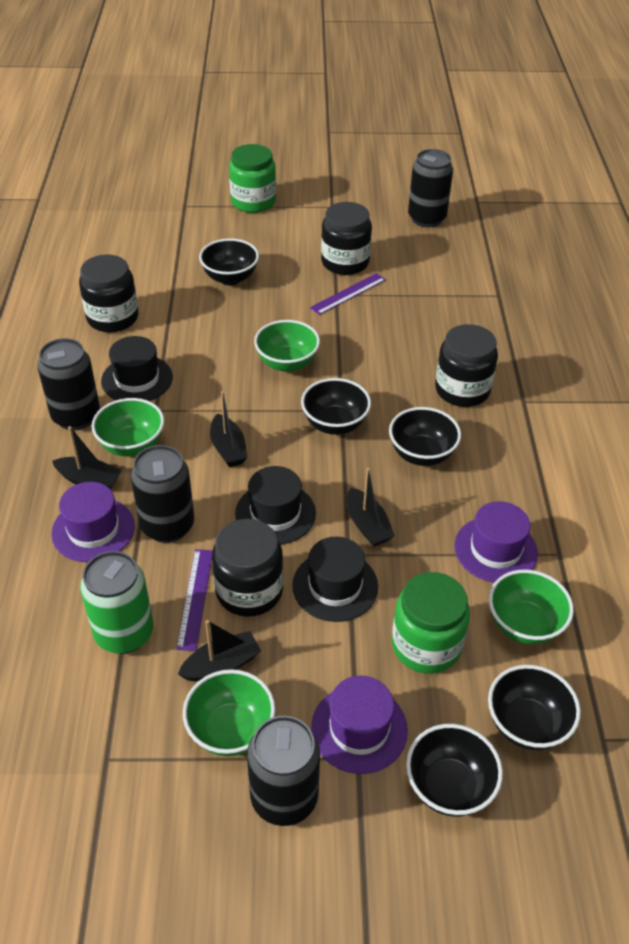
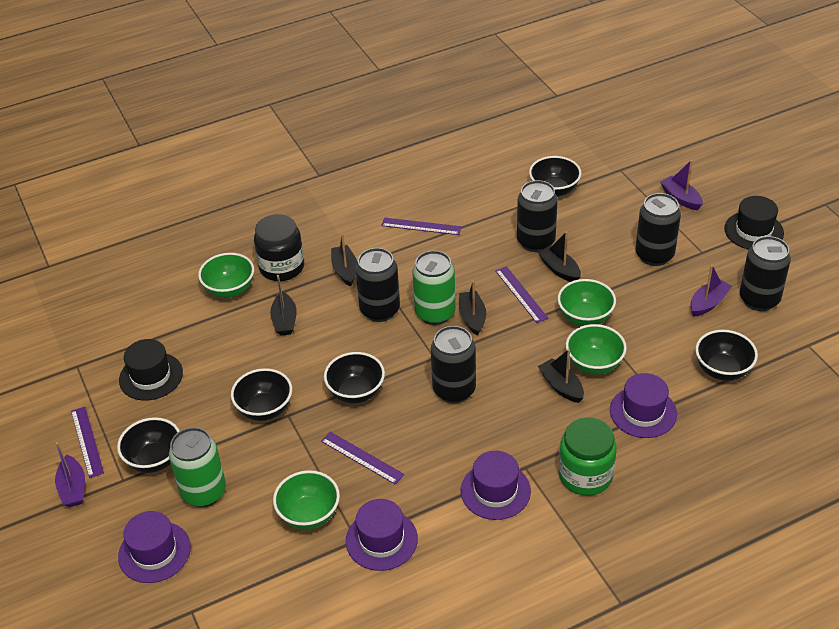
black boat: [52,426,122,490] [178,620,261,681] [210,391,248,467] [347,468,395,547] = 4 -> [270,275,297,336] [331,233,357,287] [459,281,486,336] [538,231,581,282] [538,349,584,403] = 5
black can: [38,338,100,430] [131,445,194,543] [247,716,320,826] [408,149,453,227] = 4 -> [355,248,400,322] [431,326,476,403] [517,180,558,252] [635,193,681,266] [740,236,791,311] = 5
black hat: [101,336,173,401] [235,466,316,545] [292,537,378,622] = 3 -> [119,339,183,401] [724,196,784,250] = 2
black jar: [79,254,139,332] [212,519,283,617] [321,202,372,275] [435,324,498,407] = 4 -> [254,214,304,281] = 1
green can: [80,551,153,654] = 1 -> [169,427,226,507] [412,250,456,325] = 2
green jar: [229,144,276,213] [392,572,470,674] = 2 -> [559,417,617,496] = 1
purple boat: none = 0 -> [55,442,85,507] [660,160,703,210] [690,265,732,317] = 3
purple hat: [51,482,135,562] [311,676,408,774] [454,501,538,583] = 3 -> [118,511,191,583] [346,499,418,571] [461,451,531,520] [610,373,677,438] = 4
purple ruler: [176,549,213,651] [310,273,386,315] = 2 -> [71,407,104,478] [321,432,404,485] [381,217,461,235] [495,266,549,323] = 4

